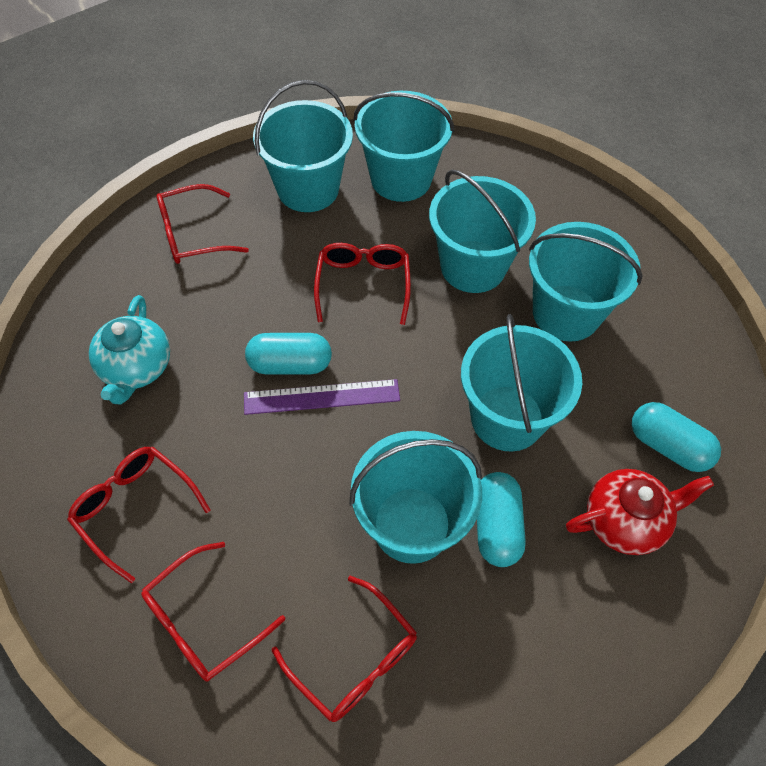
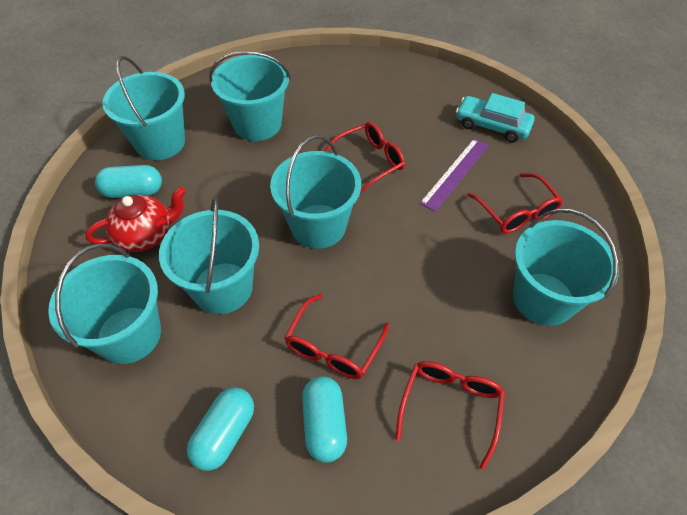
red glasses: [67,447,211,583] [141,542,285,682] [157,184,249,264] [272,576,417,722] [314,243,411,325] = 5 -> [285,294,389,379] [325,122,405,194] [395,361,505,470] [467,173,563,233] = 4
turquoise car: none = 0 -> [456,93,534,143] = 1
turquoise teapot: [89,295,170,405] = 1 -> none = 0

